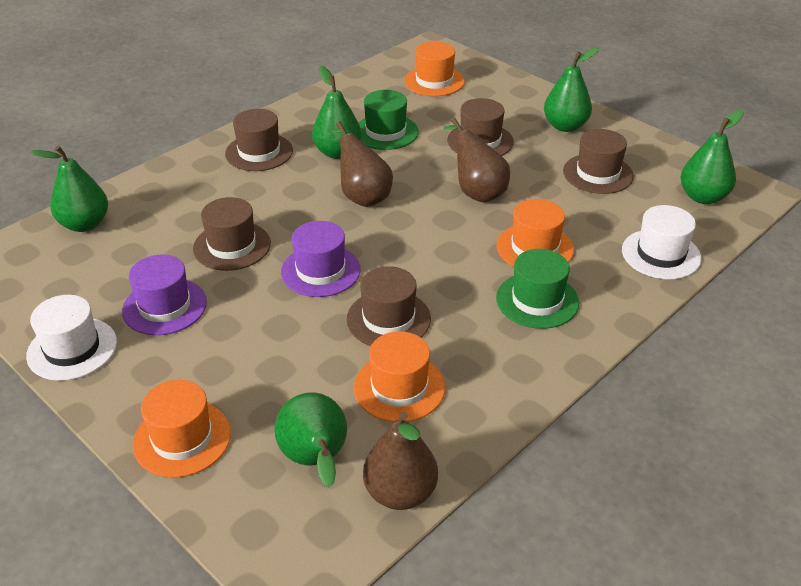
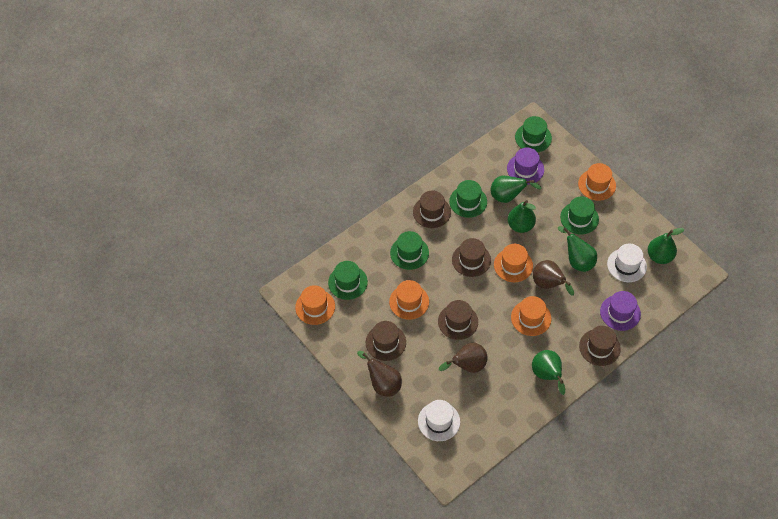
green hat: [358,90,419,150] [496,249,579,329] = 2 -> [328,261,368,300] [390,231,429,270] [449,180,487,218] [515,116,552,152] [560,197,599,234] = 5
orange hat: [133,380,231,478] [354,331,445,422] [404,42,465,96] [496,199,574,267] = 4 -> [295,285,335,325] [389,280,429,320] [494,244,533,282] [511,296,551,336] [578,163,616,201] = 5

